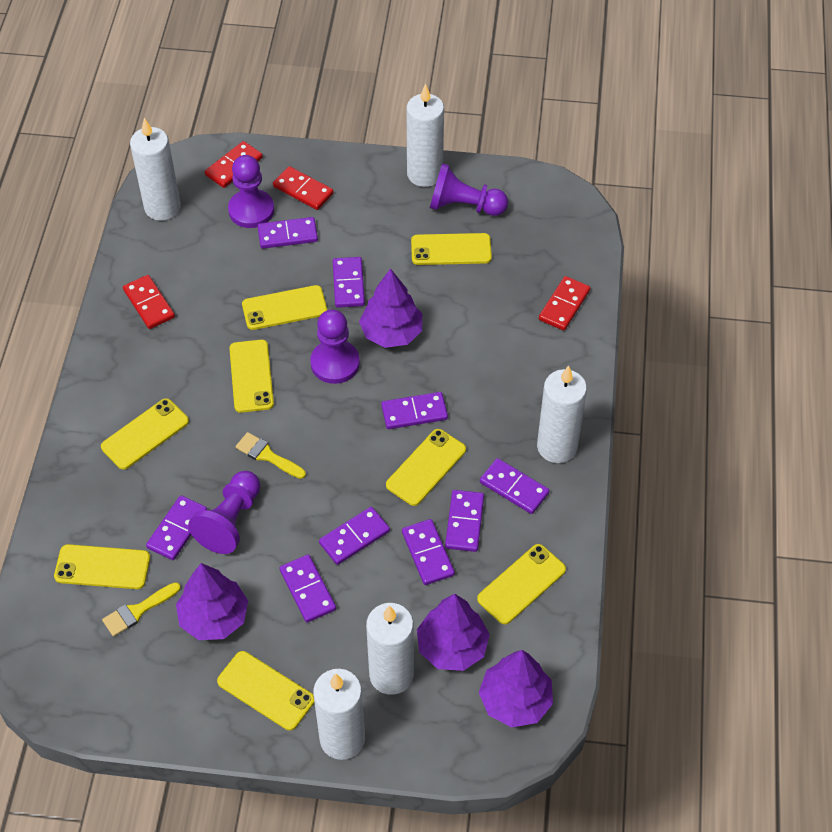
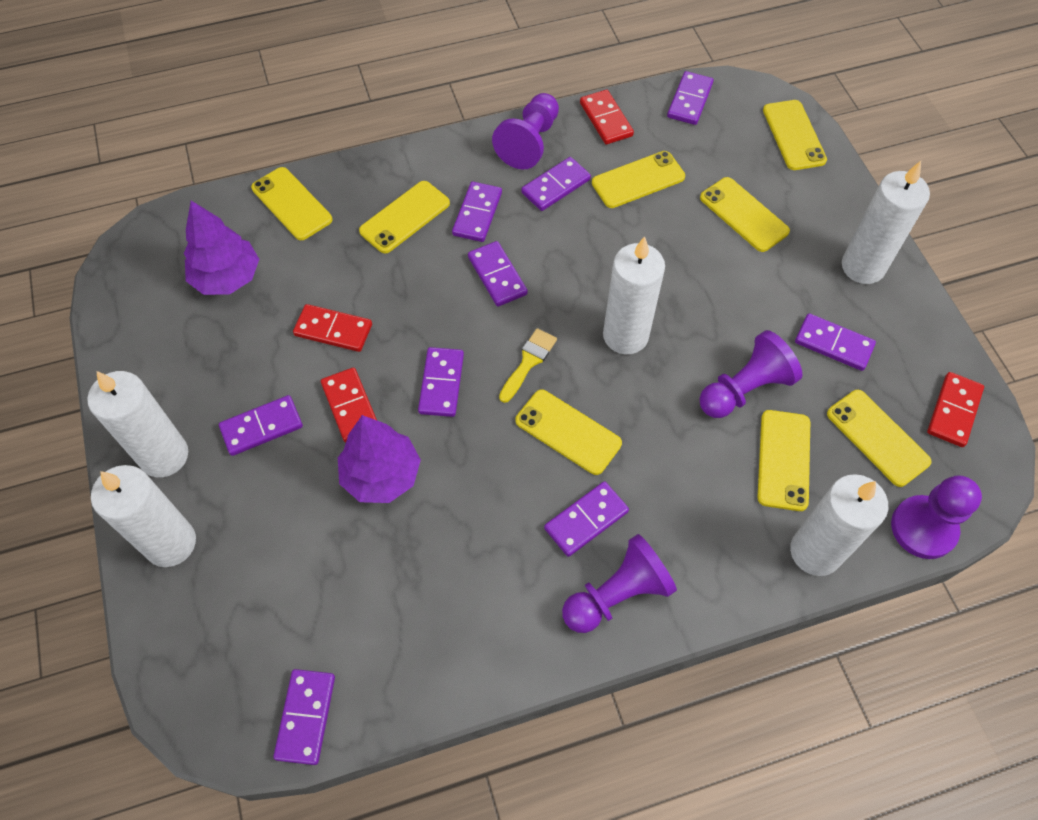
purple tree: [176,563,248,640] [359,268,422,348] [417,594,490,671] [479,650,553,727] = 4 -> [184,201,259,295] [338,415,421,503] = 2
yellow brush: [102,582,181,637] [235,432,306,479] = 2 -> [499,328,557,403] = 1

